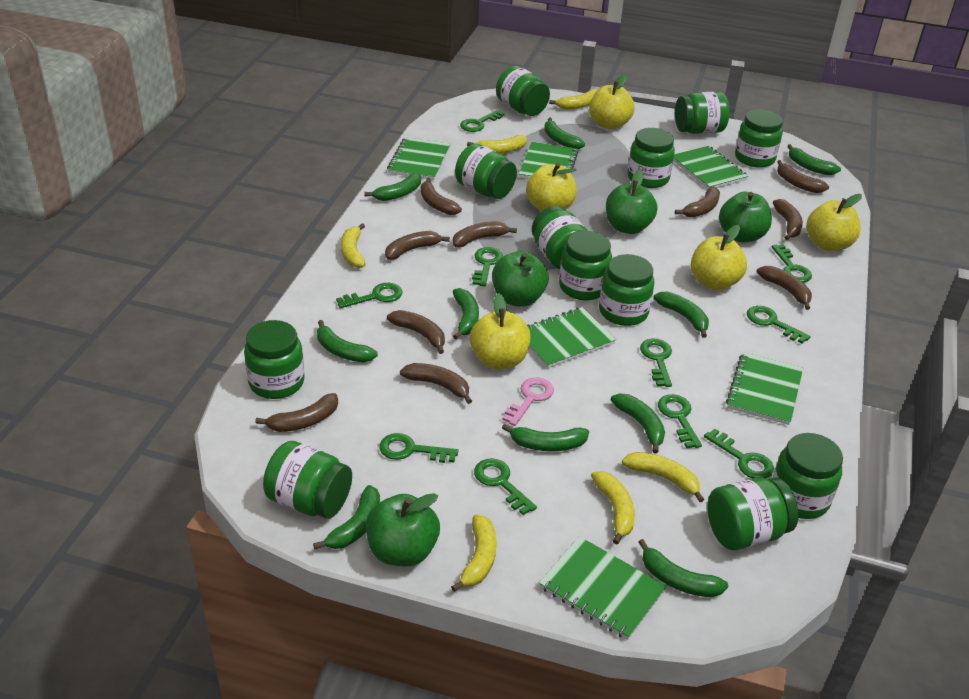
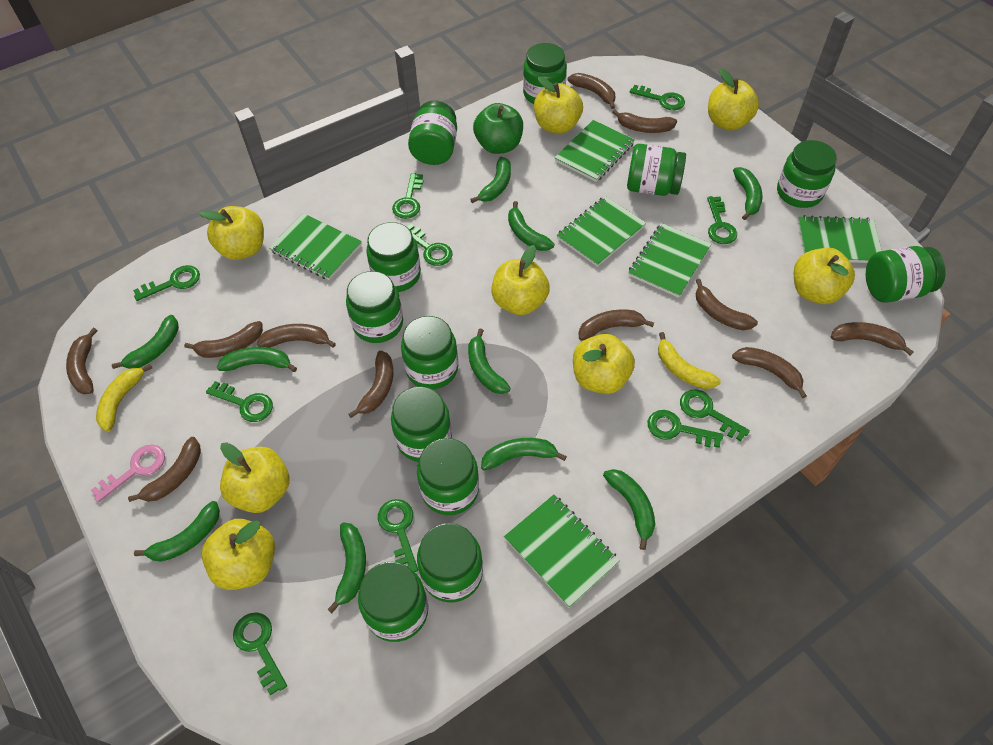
brown banana: [255,393,338,432] [385,231,450,260] [387,310,445,354] [400,363,472,404] [421,178,462,215] [452,221,517,248] [675,186,720,217] [756,266,812,310] [773,199,803,240] [777,160,829,193] = 10 -> [66,328,97,395] [128,437,201,502] [184,321,263,358] [257,324,336,348] [349,351,393,418] [568,73,615,109] [579,310,654,341] [612,109,677,133] [696,279,758,330] [732,347,807,398] [831,322,914,355] = 11
green apple: [366,493,440,566] [492,251,549,307] [606,170,657,234] [719,192,772,242] = 4 -> [473,103,523,154] = 1
yellow apple: [470,293,531,369] [526,163,577,211] [589,74,634,129] [691,225,747,290] [806,194,862,251] = 5 -> [199,206,264,260] [202,519,275,590] [220,442,289,513] [491,245,550,315] [534,76,583,134] [573,334,635,394] [708,69,759,131] [794,248,855,304] = 8
yellow banana: [341,223,366,268] [451,514,497,592] [467,135,527,154] [549,89,597,110] [591,471,635,545] [622,452,704,502] = 6 -> [96,364,152,432] [658,332,721,389] = 2

